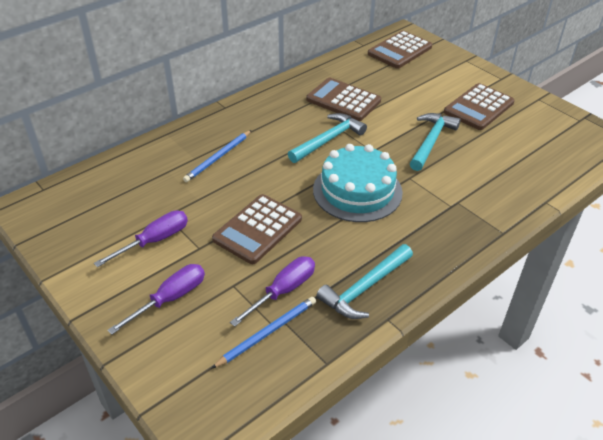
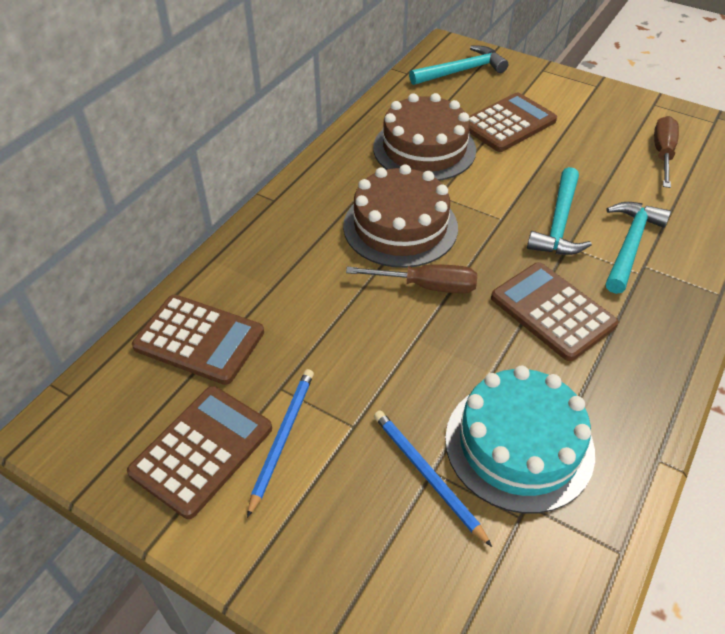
brown cake: none = 0 -> [343,164,458,268] [373,93,476,181] = 2
brown screwdriver: none = 0 -> [346,264,477,294] [654,116,679,188] = 2
purple screwdriver: [94,210,188,267] [108,264,205,335] [230,256,315,327] = 3 -> none = 0

